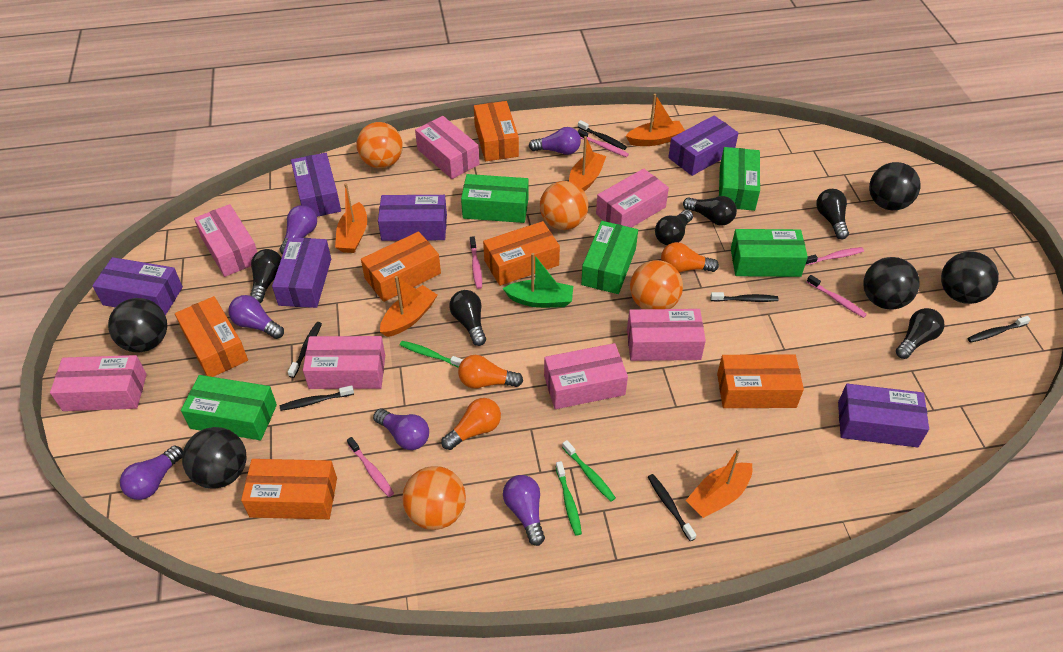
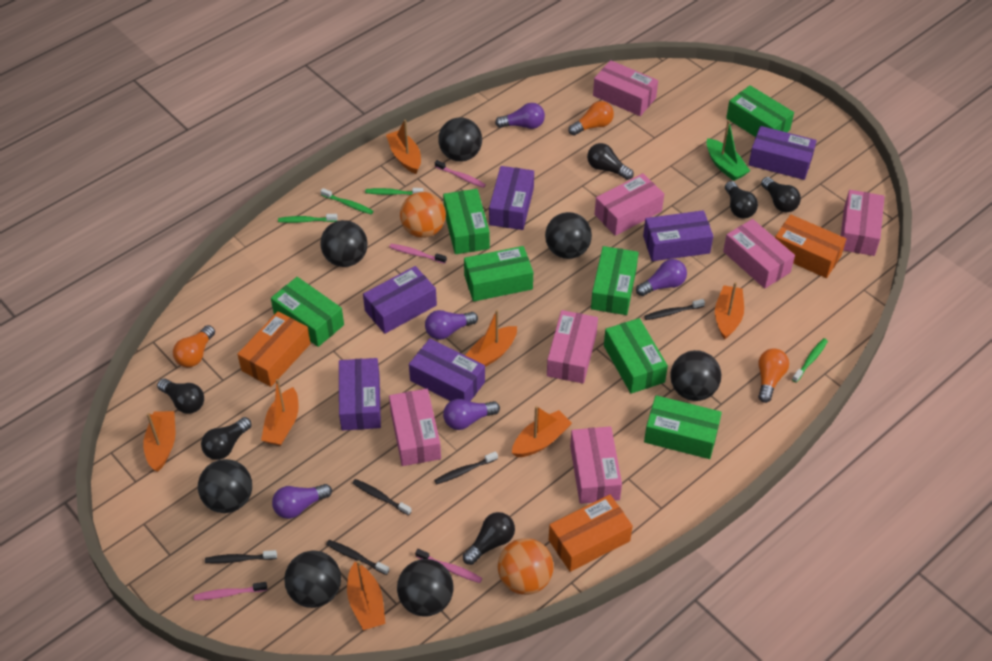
black ball: [108,298,167,353] [182,427,246,489] [863,257,920,310] [869,162,921,210] [941,251,999,304] = 5 -> [198,459,252,513] [284,551,341,608] [320,220,367,267] [397,559,454,616] [438,117,482,162] [545,212,592,259] [670,350,721,401] = 7
black toothbrush: [280,385,354,411] [288,322,322,378] [578,120,627,150] [648,474,696,541] [710,292,779,302] [967,316,1031,343] = 6 -> [205,550,277,564] [326,540,389,575] [352,479,412,516] [434,451,498,484] [644,299,705,320] = 5
green box: [181,375,277,440] [461,174,529,223] [581,221,638,294] [719,147,760,211] [731,229,808,277] = 5 -> [271,277,344,347] [443,189,490,254] [464,246,533,302] [591,246,639,315] [604,318,668,394] [644,395,722,459] [726,85,794,137] = 7
green toothbrush: [400,341,463,368] [556,461,582,536] [562,440,616,502] = 3 -> [278,214,338,223] [321,188,373,214] [365,188,424,195] [792,338,828,383] = 4
orange ball: [356,122,403,169] [403,466,466,530] [540,181,589,230] [630,260,683,309] = 4 -> [400,192,446,238] [498,538,554,595] = 2
orange boat: [335,183,367,253] [380,276,437,337] [569,136,606,191] [626,94,685,146] [686,448,752,518] = 5 -> [143,411,175,472] [261,379,299,446] [347,560,385,630] [386,119,421,174] [465,310,517,367] [512,406,572,457] [715,282,744,340] = 7
orange box: [175,296,248,377] [241,459,337,519] [361,232,441,302] [474,101,519,161] [483,221,560,286] [717,354,804,408] = 6 -> [237,311,311,387] [549,495,633,572] [775,214,846,278] = 3
pink toothbrush: [347,437,394,497] [470,236,482,289] [577,129,629,157] [805,247,864,265] [807,275,867,318] = 5 -> [194,582,267,600] [389,244,447,264] [415,549,482,583] [435,160,486,188] = 4
purple light bulb: [120,446,183,500] [228,295,284,339] [279,205,317,255] [373,409,429,450] [503,475,545,546] [529,127,581,155] = 6 -> [272,484,332,519] [425,310,478,340] [443,399,500,430] [495,103,545,129] [636,259,687,296] = 5

